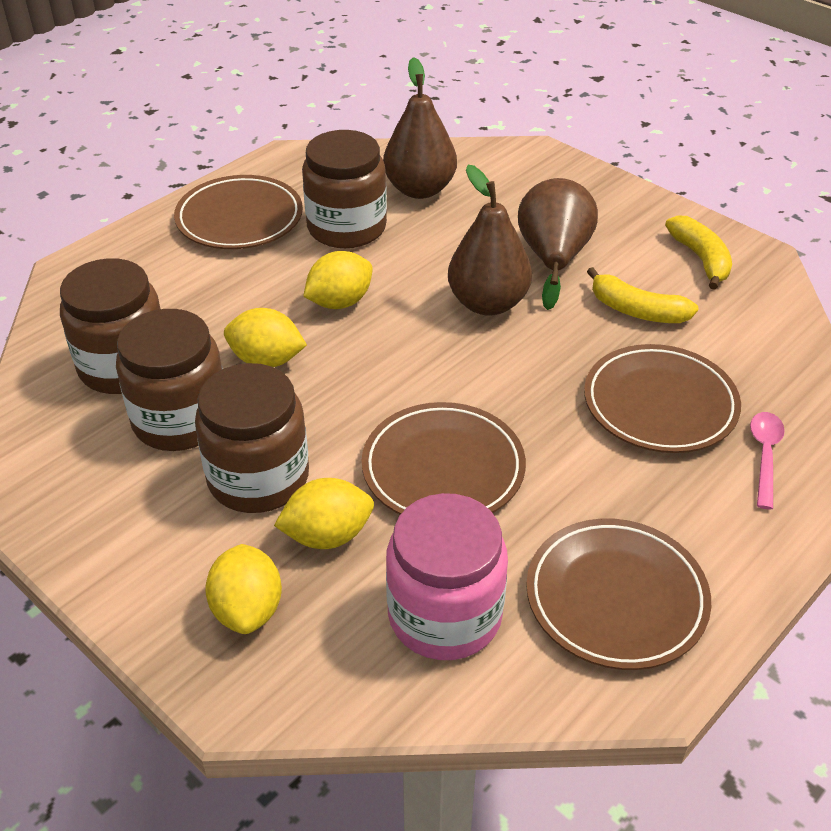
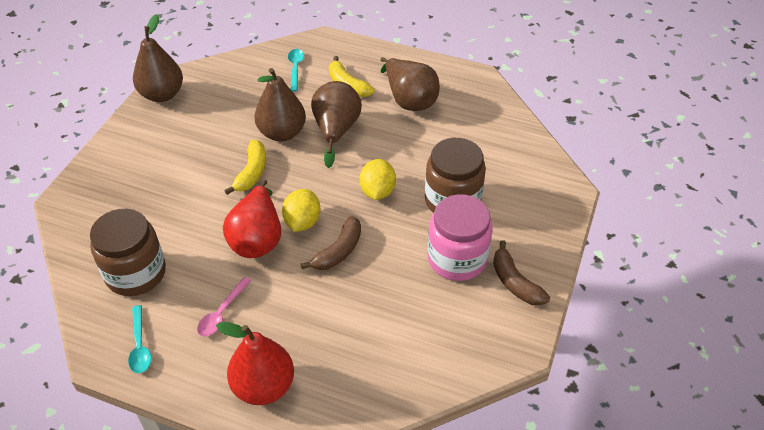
brown banana: none = 0 -> [301,216,361,270] [493,240,550,306] = 2
brown jar: [60,258,160,394] [116,309,223,451] [195,363,309,513] [302,130,387,248] = 4 -> [90,209,166,296] [425,138,486,213] = 2
brown pear: [383,57,457,199] [448,165,532,316] [518,178,598,310] = 3 -> [133,14,183,102] [255,68,306,141] [311,81,362,168] [381,57,440,111] = 4
brown plate: [174,175,303,249] [362,402,526,515] [526,518,711,670] [584,344,741,453] = 4 -> none = 0
red pear: none = 0 -> [216,322,294,405] [223,180,281,258] = 2
turquoise spoon: none = 0 -> [128,305,151,373] [288,49,304,92] = 2
yellow lemon: [205,544,282,634] [224,308,307,367] [274,478,374,549] [303,251,372,309] = 4 -> [282,189,321,232] [360,159,396,200] = 2

